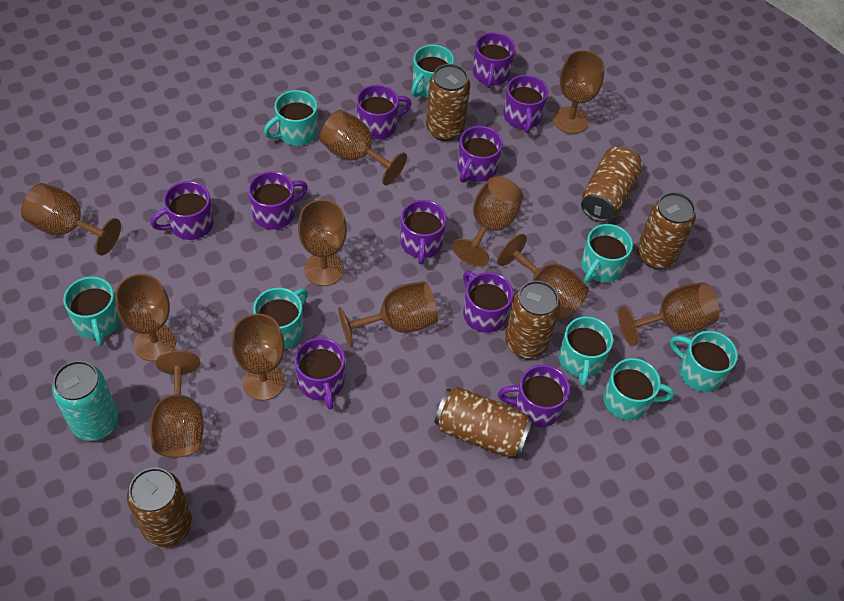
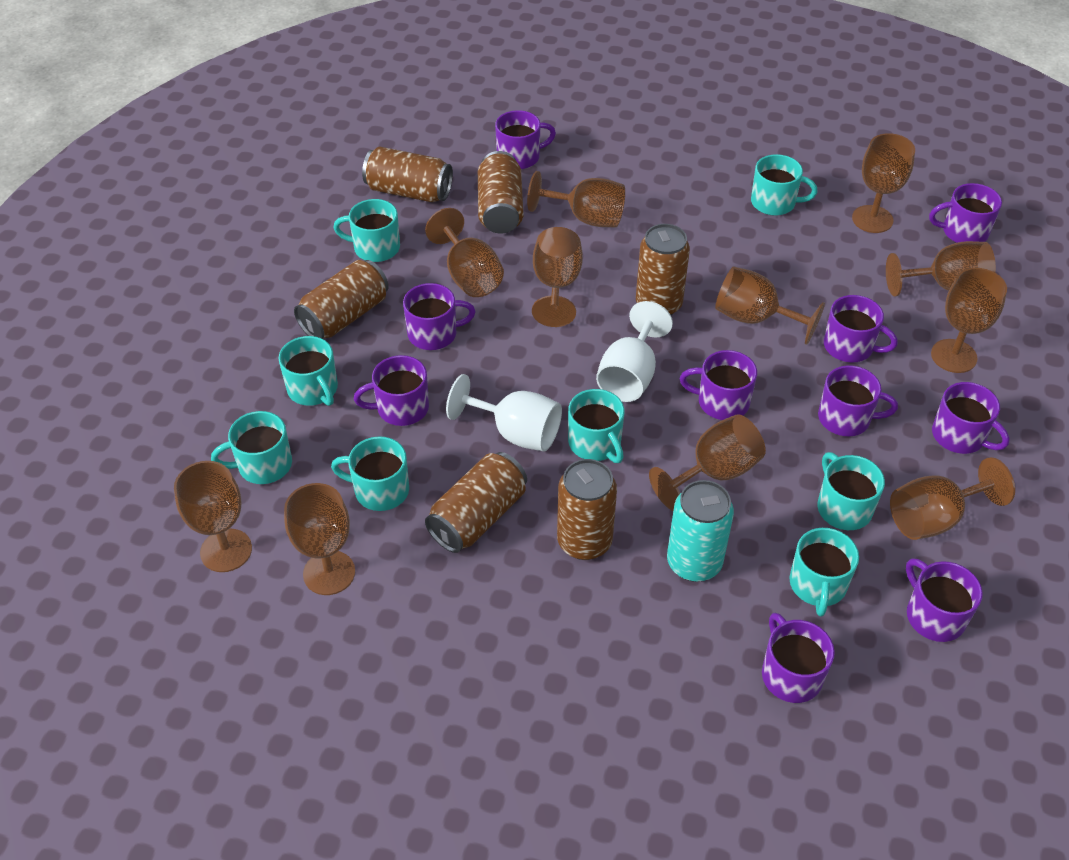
white goblet: none = 0 -> [446,374,562,452] [596,301,673,402] = 2

